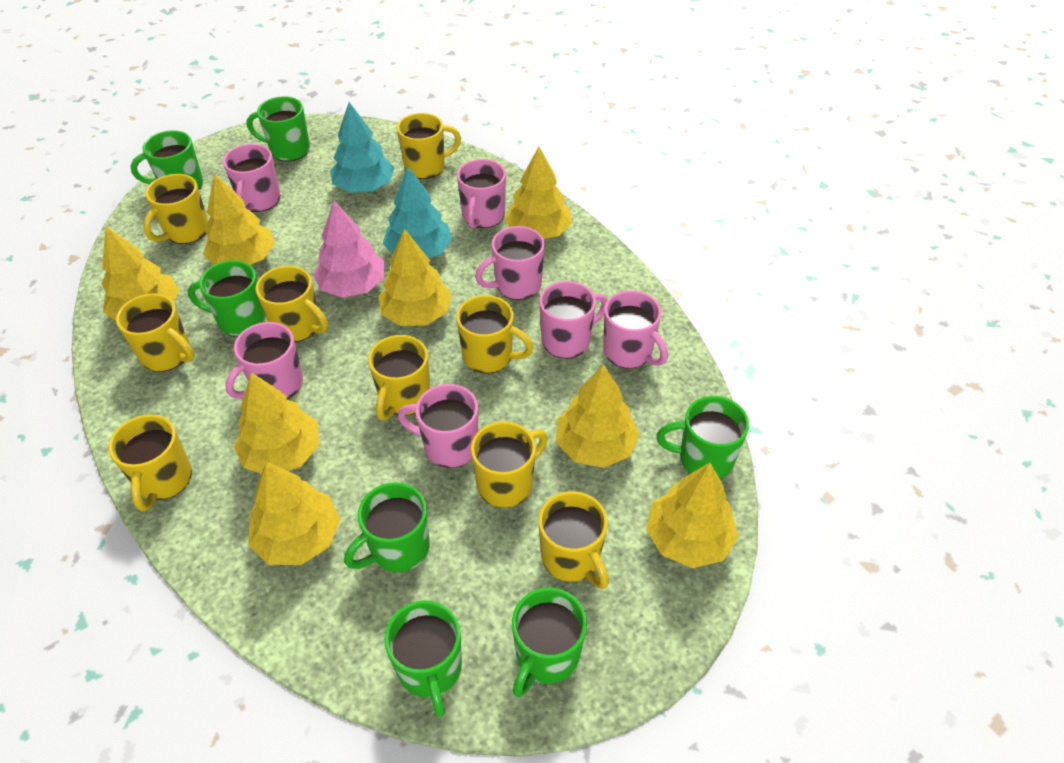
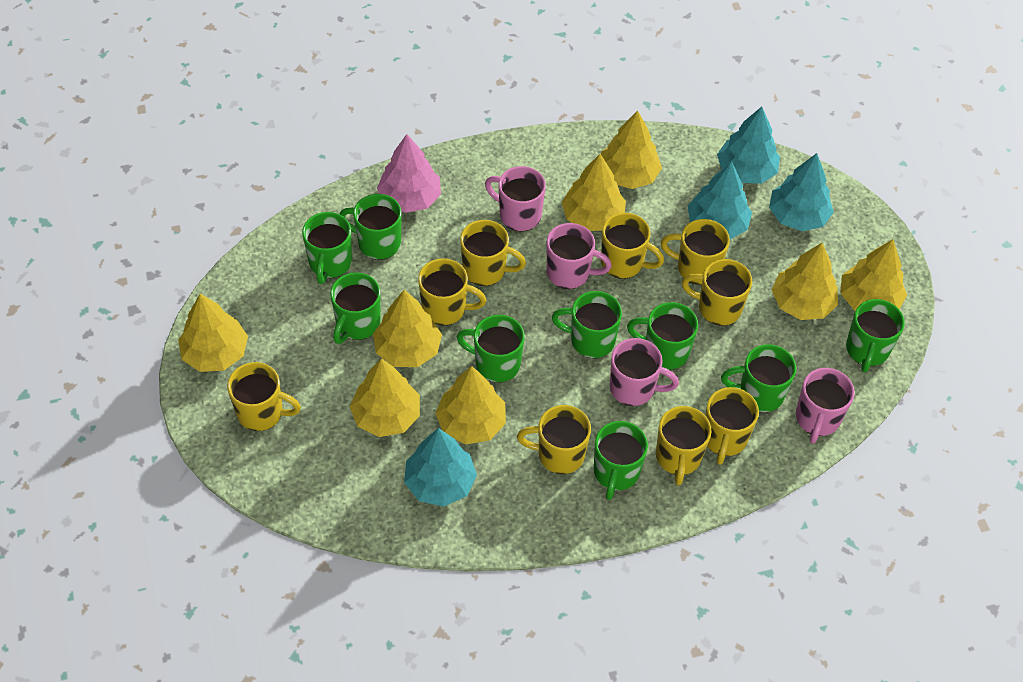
green mug: [131,130,203,190] [187,260,266,337] [247,96,310,161] [344,482,430,572] [384,600,462,717] [512,588,587,697] [656,396,749,479] = 7 -> [302,212,352,284] [330,272,381,344] [340,194,402,260] [457,315,525,383] [552,291,622,358] [594,421,648,500] [627,302,698,370] [721,344,796,412] [846,299,905,372] = 9
pink mug: [223,144,281,212] [225,322,303,399] [398,384,478,468] [457,159,506,229] [475,226,545,300] [539,281,608,359] [603,290,668,369] = 7 -> [485,166,546,232] [547,223,612,289] [610,338,679,406] [796,368,855,444] = 4
turquoise tree: [330,102,394,192] [383,167,452,258] = 2 -> [404,428,477,507] [688,161,752,239] [717,107,780,184] [769,153,834,231] = 4

